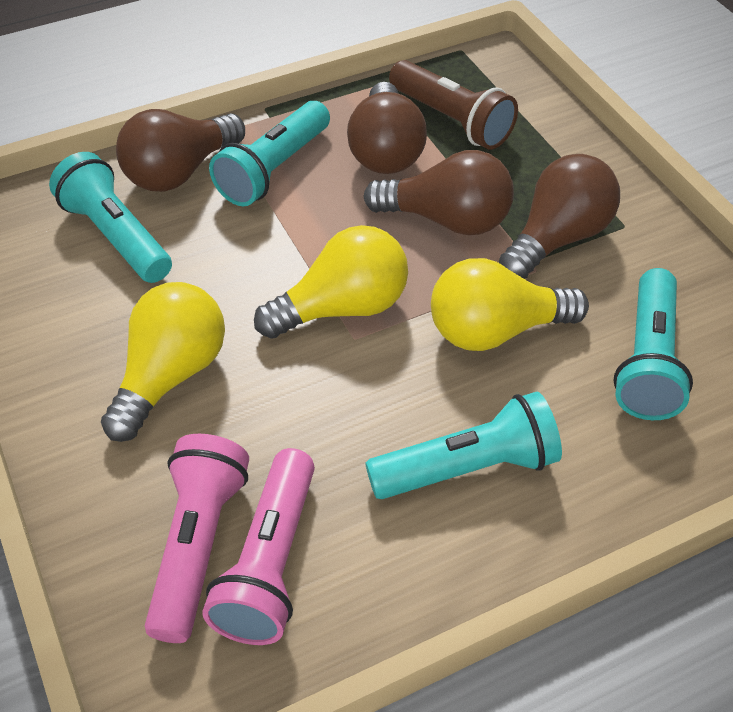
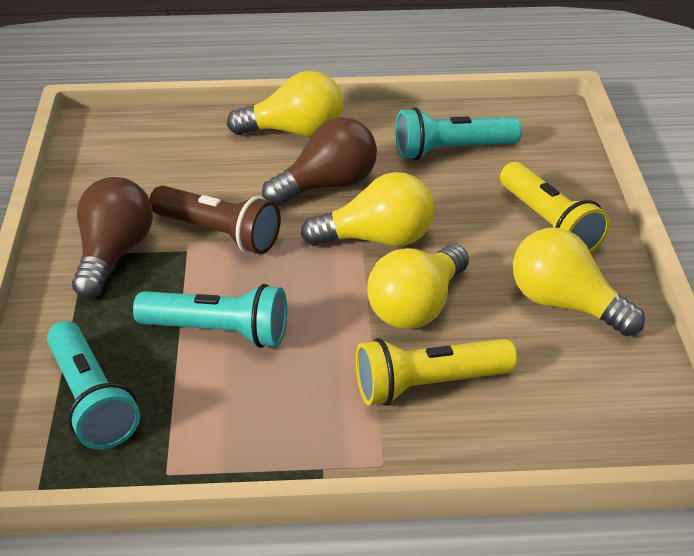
brown light bulb: [116,109,245,192] [347,82,427,174] [363,150,514,235] [499,154,620,279] = 4 -> [72,177,153,299] [262,117,377,206] = 2
pink flashlight: [145,434,249,643] [202,448,315,645] = 2 -> none = 0
turquoise flashlight: [49,152,172,283] [209,101,330,206] [365,391,562,499] [613,268,693,420] = 4 -> [47,321,140,450] [133,284,287,348] [396,107,522,160] = 3
yellow flashlight: none = 0 -> [356,338,517,406] [500,162,610,253] = 2
yellow light bulb: [101,282,225,442] [254,225,408,339] [431,258,589,351] = 3 -> [227,71,344,137] [301,172,434,246] [367,244,469,329] [513,228,645,336] = 4

